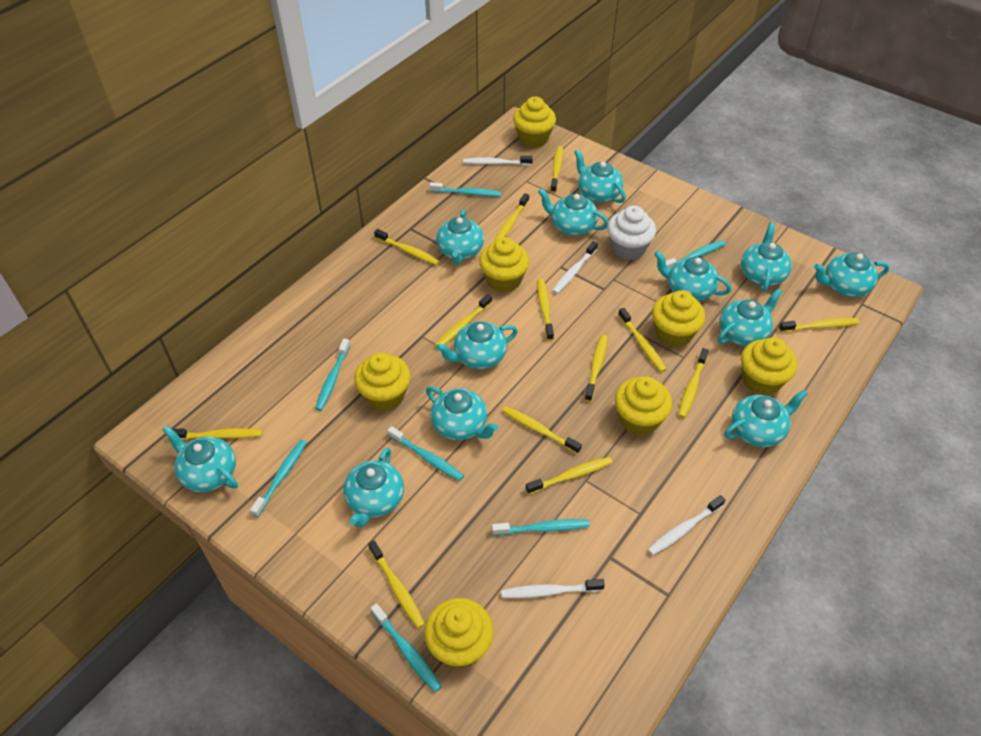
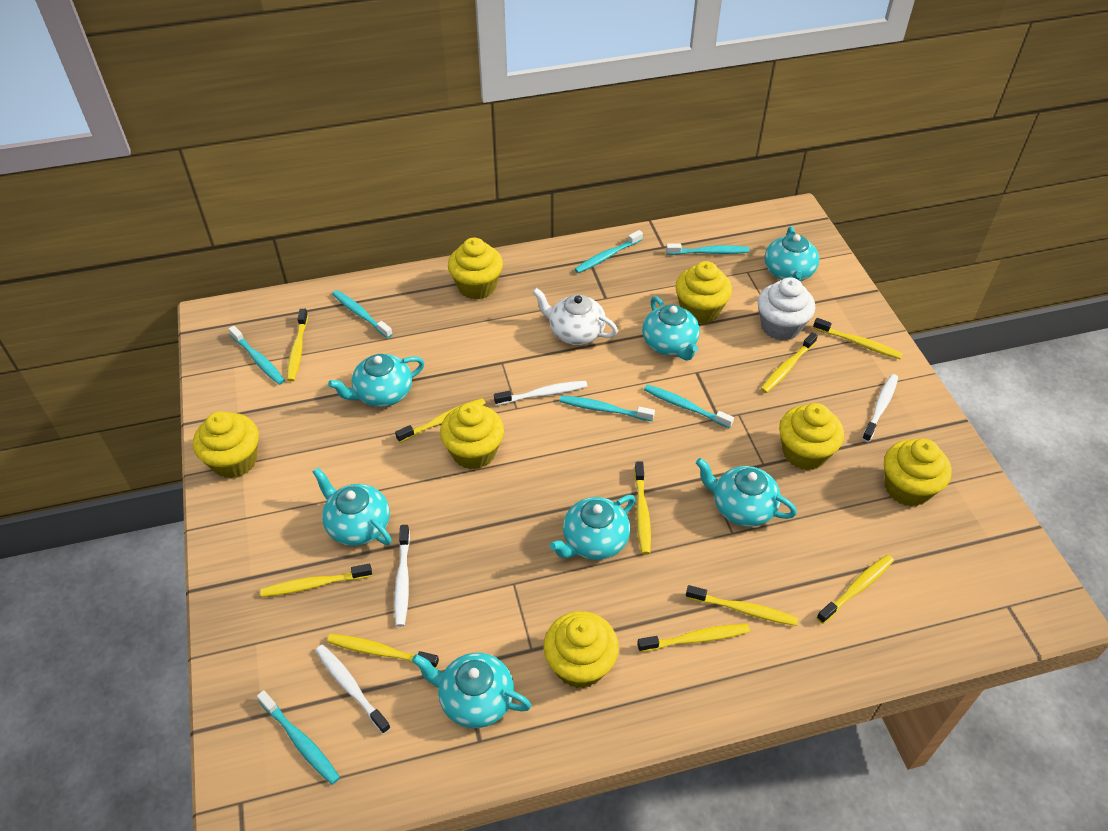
turquoise teapot: [163,426,238,492] [343,447,404,528] [426,386,498,440] [436,209,484,265] [436,321,518,369] [538,188,608,236] [574,149,626,203] [654,251,731,301] [718,288,783,346] [724,390,808,447] [741,222,792,292] [814,253,889,297] = 12 -> [313,468,392,546] [328,354,424,407] [412,653,531,728] [550,495,636,560] [642,296,700,360] [696,458,797,527] [765,226,819,281] = 7
white teapot: none = 0 -> [532,288,618,345] = 1
yellow toothbrush: [173,428,263,440] [368,540,425,629] [374,229,440,265] [434,294,492,347] [494,193,529,242] [502,406,582,454] [526,457,613,494] [537,279,554,341] [550,146,563,193] [585,335,608,402] [618,308,667,372] [678,348,709,418] [779,318,860,332] = 13 -> [260,564,372,597] [287,309,308,382] [327,634,439,668] [395,398,486,443] [634,461,651,554] [637,624,750,652] [686,585,798,626] [761,332,818,393] [813,318,903,359] [816,555,894,624] = 10

